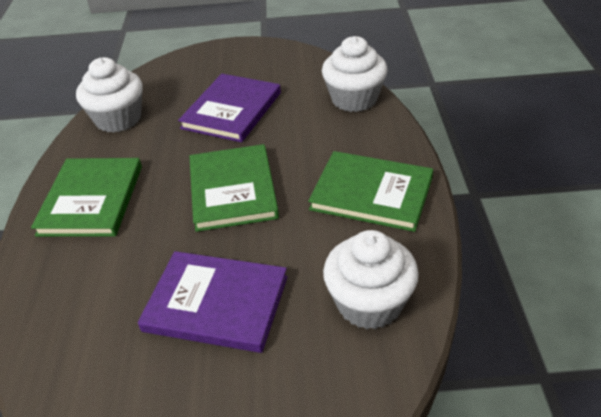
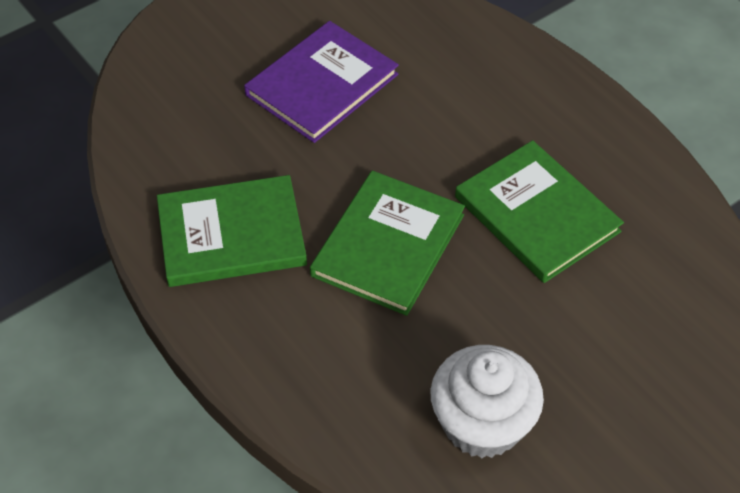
purple book: [138,251,288,353] [178,74,281,142] = 2 -> [244,21,399,143] = 1
white cupcake: [76,57,143,132] [322,36,388,112] [323,230,419,329] = 3 -> [430,345,544,458] = 1

